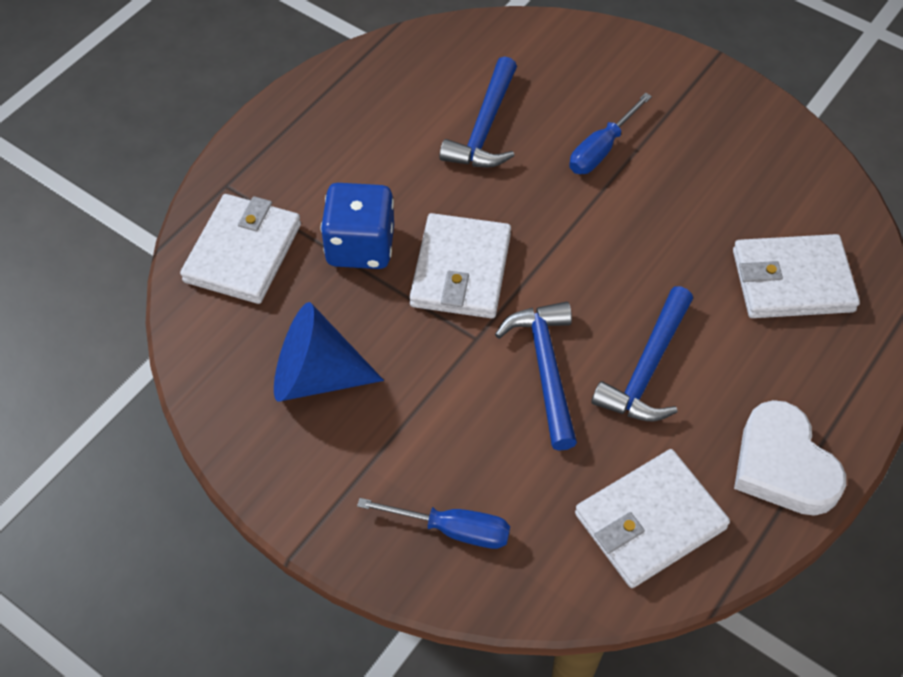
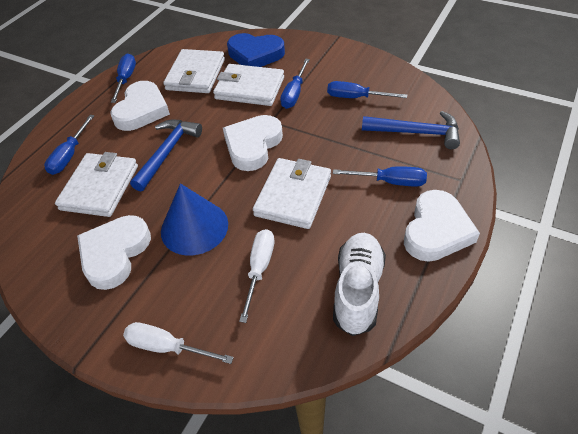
blue dice: [321,183,394,269] = 1 -> none = 0
blue hammer: [439,56,517,168] [495,302,577,451] [591,286,693,422] = 3 -> [130,120,202,191] [362,111,460,149] = 2
blue heart: none = 0 -> [227,33,285,67] = 1
blue screwdriver: [357,498,510,549] [569,93,652,174] = 2 -> [44,115,94,175] [111,53,136,103] [280,59,310,109] [327,81,407,98] [333,167,427,186] = 5
white heart: [734,400,846,516] = 1 -> [77,215,151,290] [110,81,170,131] [223,115,283,171] [404,190,480,262] = 4
white screwdriver: none = 0 -> [123,322,234,364] [239,229,274,323] = 2
white shoe: none = 0 -> [333,233,386,336] = 1

